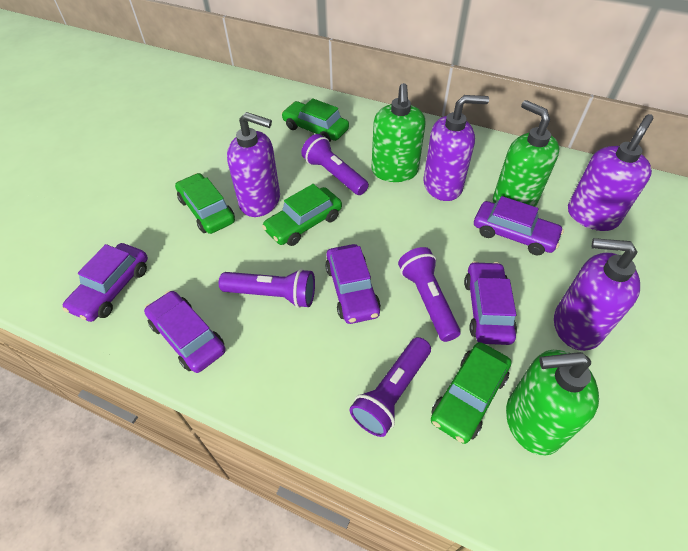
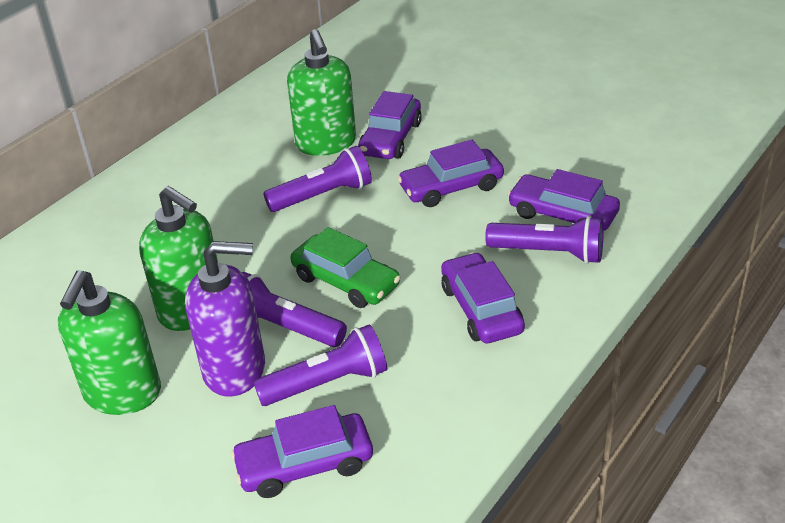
green car: [175,173,235,234] [262,184,342,246] [281,98,349,142] [431,342,511,444] = 4 -> [291,227,401,308] = 1
purple soap dispenser: [227,112,280,217] [423,95,489,201] [554,238,640,351] [568,114,654,231] = 4 -> [185,241,265,397] = 1

